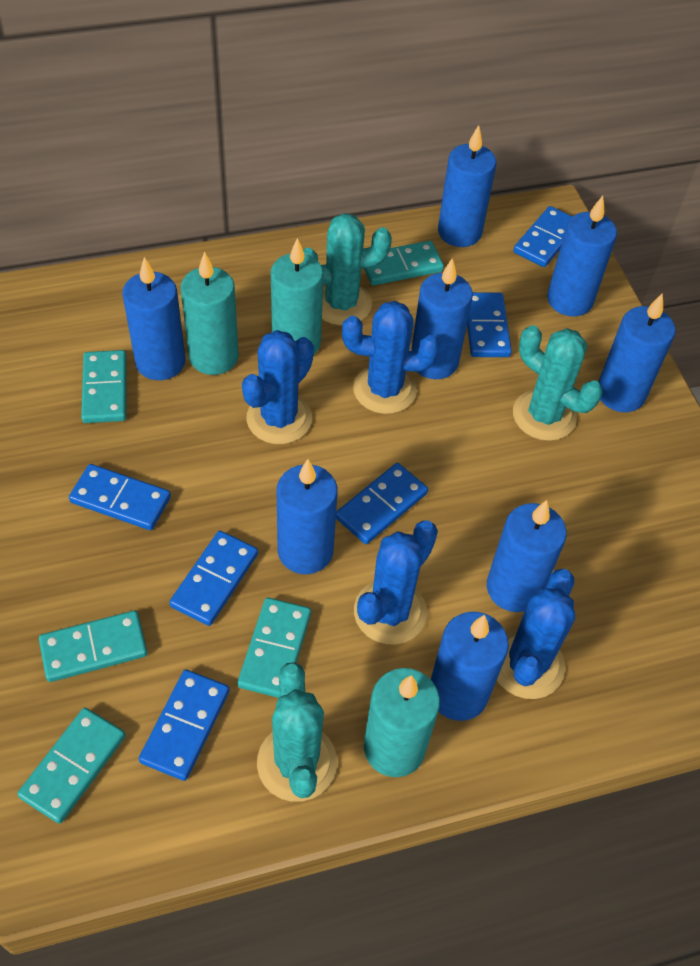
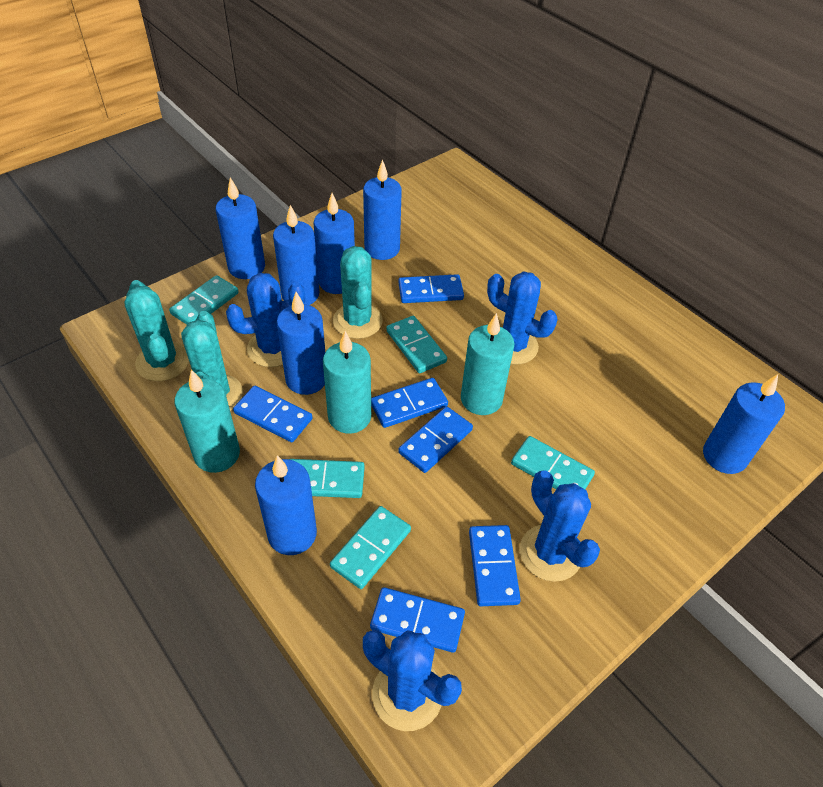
blue candle: [122,257,186,380] [277,459,338,574] [411,258,473,379] [431,612,509,721] [438,125,496,247] [487,500,567,612] [547,196,617,316] [598,293,675,412] = 8 -> [216,177,265,279] [255,455,317,555] [273,205,319,305] [276,292,325,395] [314,193,355,294] [363,159,402,260] [703,374,785,474] = 7

